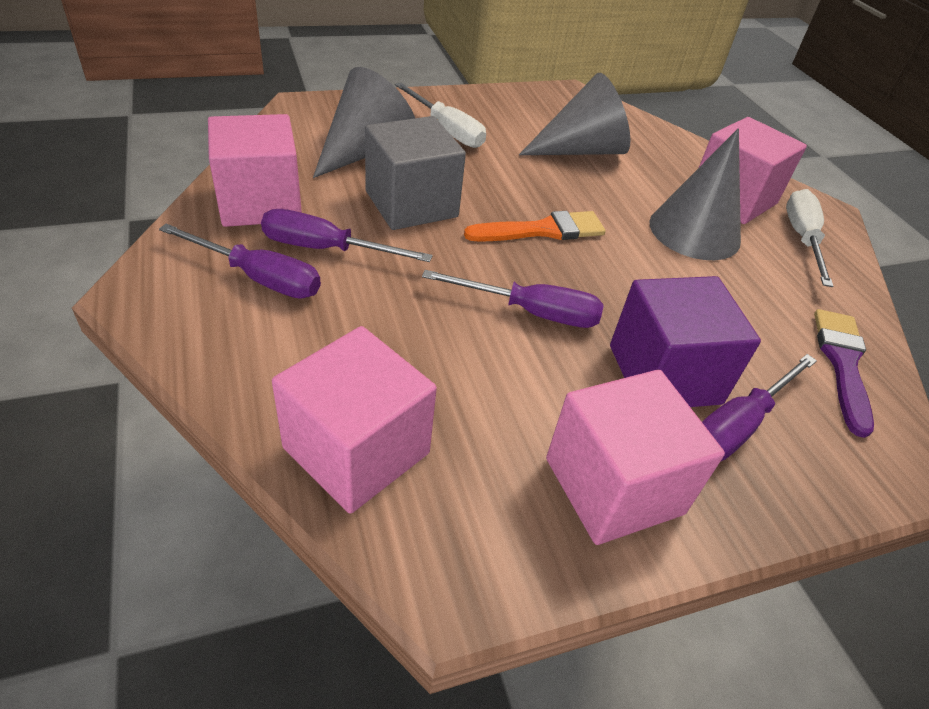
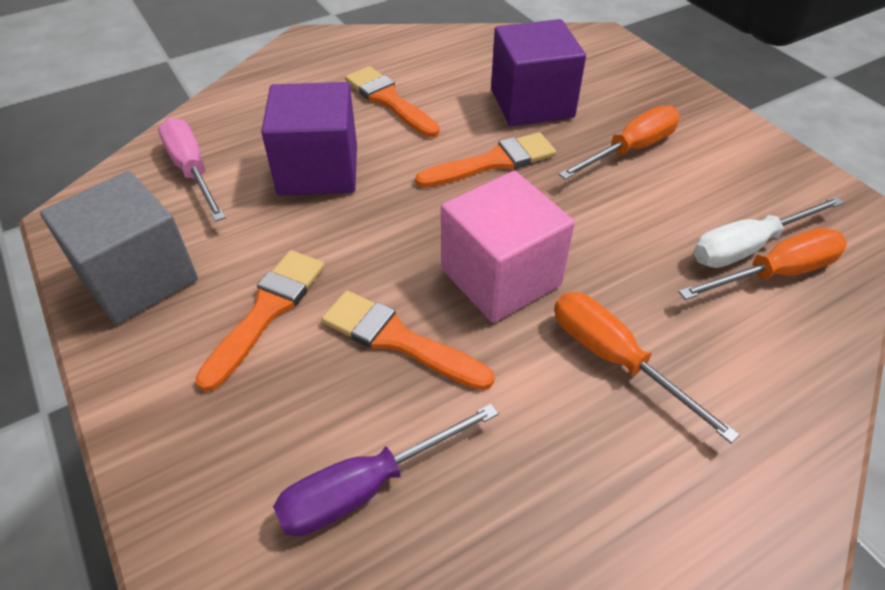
grey cone: [313,67,415,178] [519,73,630,155] [650,128,741,260] = 3 -> none = 0
orange brush: [464,211,605,242] = 1 -> [195,250,325,392] [322,291,494,390] [345,66,440,137] [415,132,556,188] = 4
orange screwdriver: none = 0 -> [554,292,740,444] [558,105,680,180] [678,228,847,300] = 3
pink cube: [208,114,302,227] [272,326,437,514] [546,370,725,545] [699,117,807,224] = 4 -> [441,171,575,323] = 1
pink screwdriver: none = 0 -> [158,118,226,222] = 1
purple brush: [814,309,874,438] = 1 -> none = 0
purple cube: [610,276,761,407] = 1 -> [261,82,357,196] [491,19,586,126] = 2
purple screwdriver: [159,224,321,299] [261,209,432,262] [422,270,604,328] [702,354,817,462] = 4 -> [273,403,499,537] = 1
white screwdriver: [395,82,486,148] [786,189,833,287] = 2 -> [693,196,844,268] = 1

